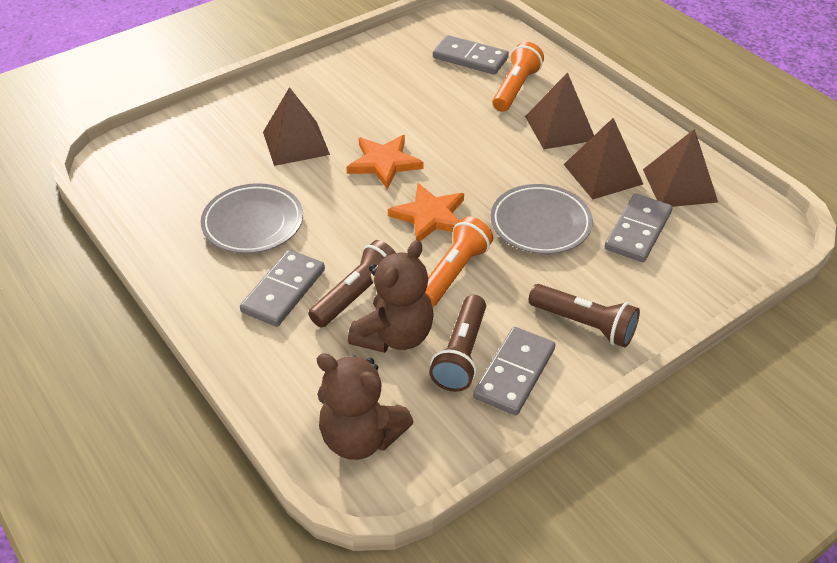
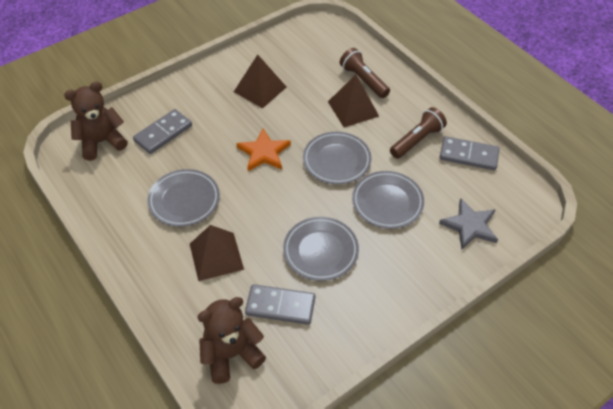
brown flashlight: [308,240,396,327] [429,295,486,392] [528,284,640,348] = 3 -> [340,48,390,98] [390,107,447,159] = 2
brown pyramid: [263,87,330,166] [525,72,594,149] [563,118,643,200] [643,129,718,207] = 4 -> [190,225,244,281] [234,54,287,108] [328,74,379,127] = 3
grey domino: [240,250,325,327] [433,35,509,75] [473,327,556,415] [605,193,672,262] = 4 -> [133,109,192,154] [245,284,315,325] [439,136,500,170] = 3
grey plate: [201,183,303,254] [491,184,593,254] = 2 -> [147,169,220,227] [283,217,359,281] [303,132,371,184] [352,171,424,229] = 4
grey star: none = 0 -> [439,198,498,249] = 1
orange flashlight: [425,217,493,307] [492,42,544,112] = 2 -> none = 0
orange star: [346,135,423,189] [388,183,464,241] = 2 -> [236,128,291,171] = 1

